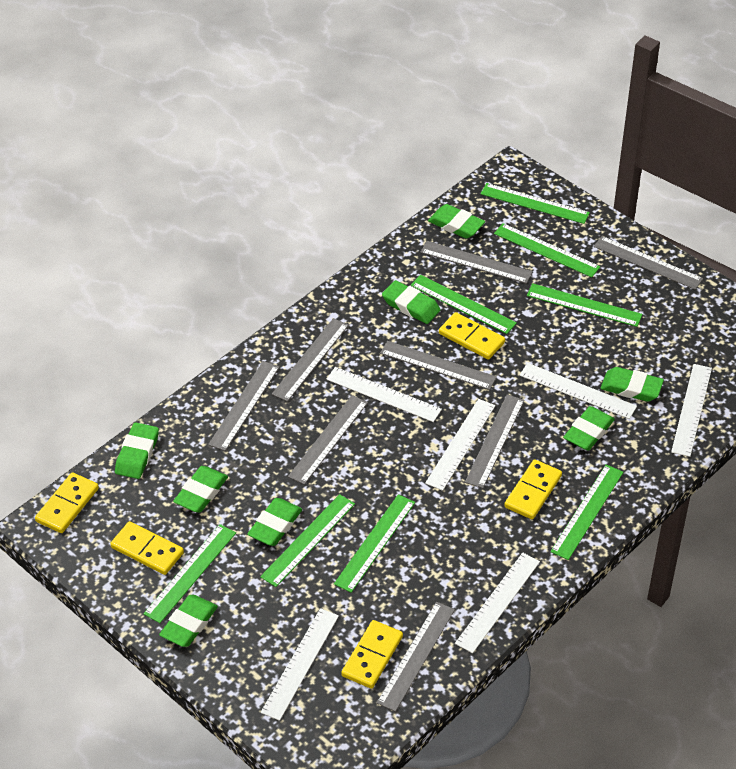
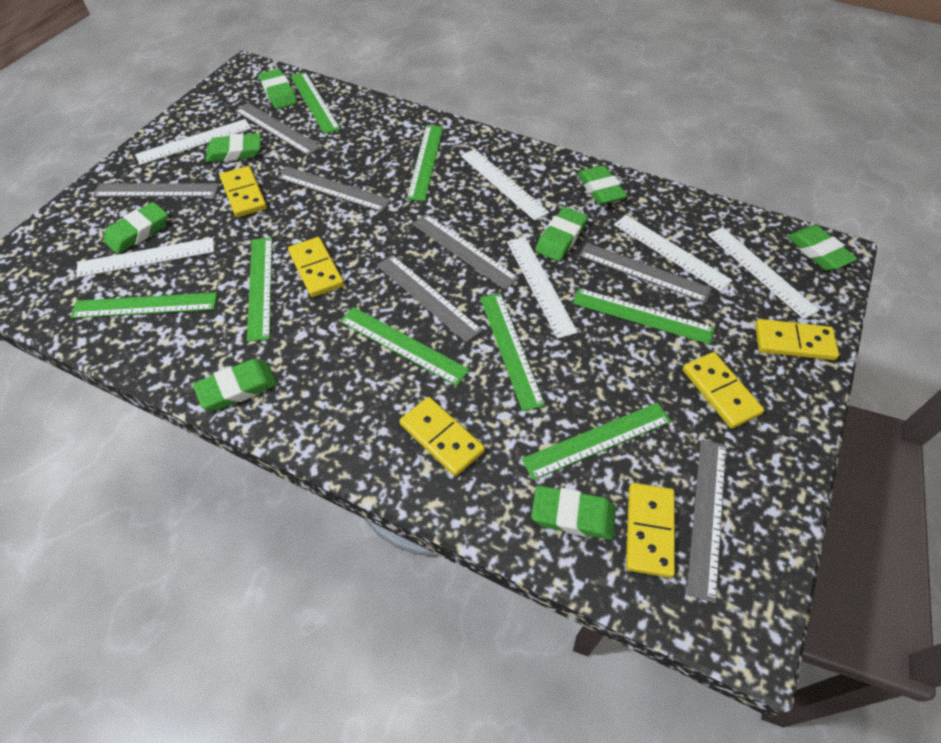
grey ruler: [208,361,280,451] [272,318,349,402] [288,395,368,485] [377,602,455,712] [380,341,497,390] [420,241,532,284] [465,395,524,488] [594,236,703,290] = 8 -> [93,183,219,197] [235,103,321,156] [278,167,391,212] [377,255,483,343] [412,214,519,290] [579,243,712,303] [687,439,726,603] = 7
yellow domino: [35,472,99,533] [110,521,184,575] [341,620,403,689] [439,312,505,359] [504,459,562,519] = 5 -> [220,166,267,217] [288,237,344,297] [400,397,485,476] [626,483,675,578] [683,352,764,429] [755,319,839,360] = 6

